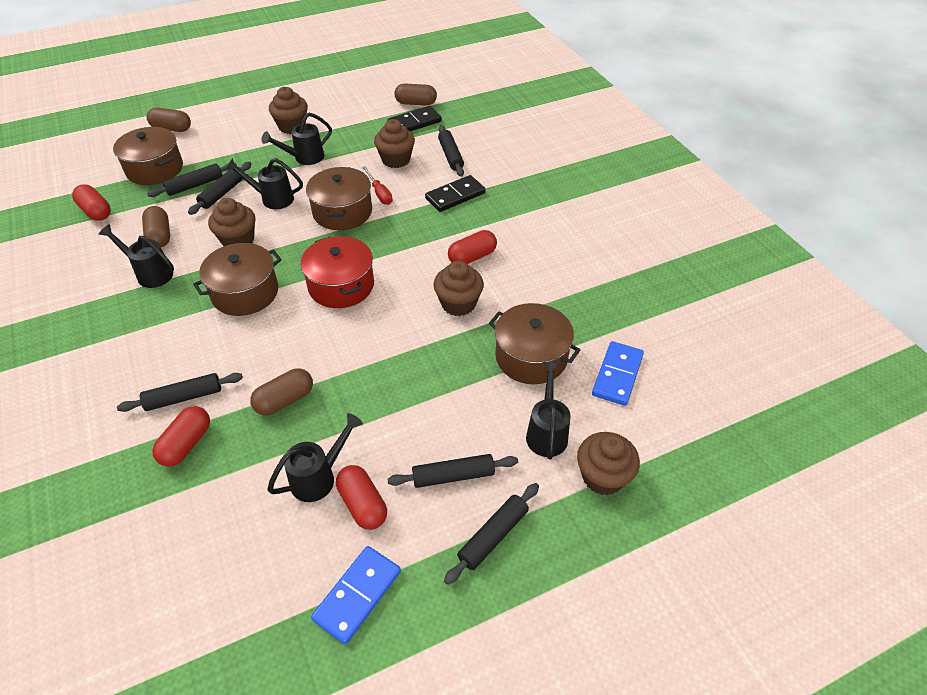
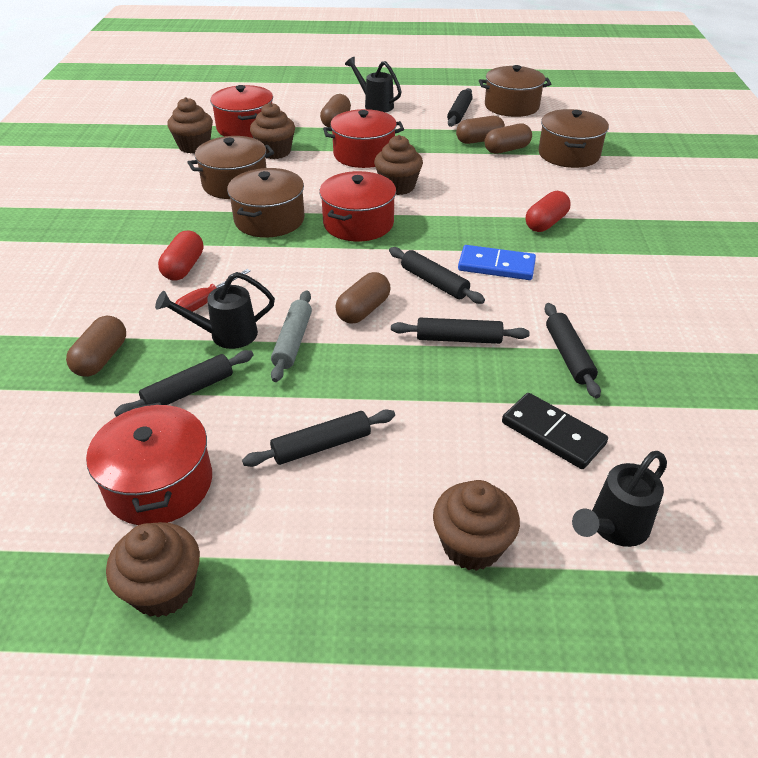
black domino: [387,106,442,131] [425,175,486,212] = 2 -> [502,393,608,469] = 1
black watering can: [99,224,174,288] [225,158,303,209] [262,113,332,165] [267,413,363,502] [526,362,571,460] = 5 -> [155,272,275,349] [345,57,402,112] [572,451,667,547] = 3
blue domino: [311,546,401,645] [592,341,644,406] = 2 -> [458,245,536,280] = 1
brown capsule: [142,206,170,247] [147,108,191,132] [250,368,313,415] [394,83,437,106] = 4 -> [66,316,126,377] [320,94,351,127] [335,272,391,324] [456,116,505,144] [484,123,532,154] = 5
grey rolling pin: none = 0 -> [271,290,312,382] = 1
red capsule: [72,184,111,221] [152,406,210,467] [336,465,387,530] [448,230,497,264] = 4 -> [158,231,203,281] [526,191,571,232] = 2
red pot: [300,236,374,308] = 1 -> [86,402,212,525] [210,85,273,138] [319,171,396,242] [323,109,404,168] = 4

